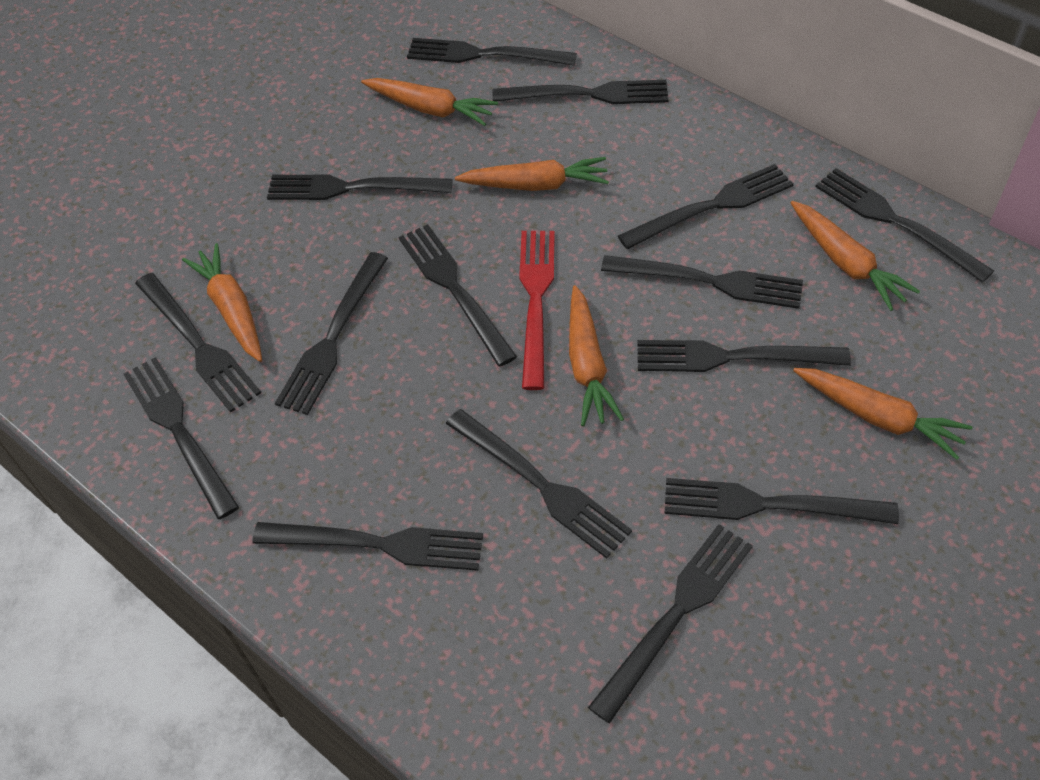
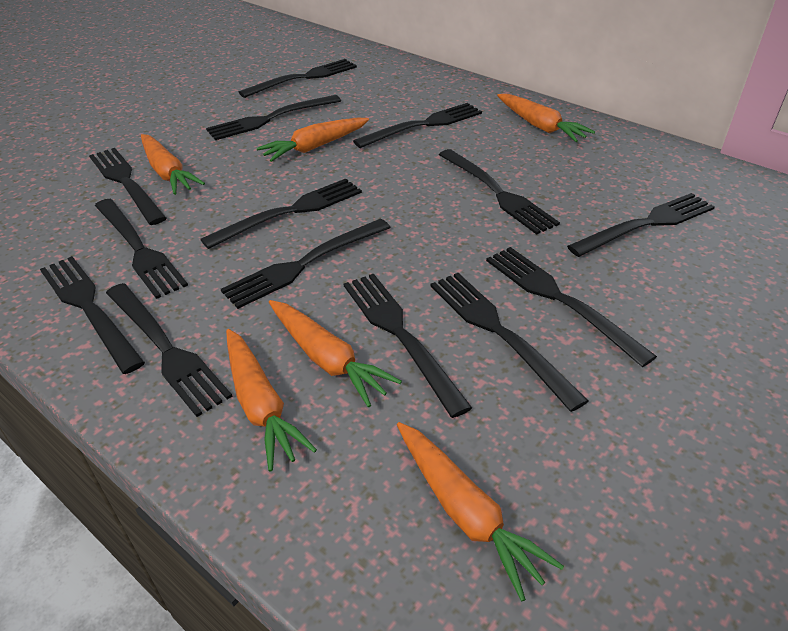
black fork: [123,357,239,519] [135,273,261,413] [252,522,483,571] [267,174,453,200] [275,252,388,415] [399,224,517,366] [407,38,577,66] [446,409,632,559] [492,80,669,104] [588,524,753,724] [601,255,803,309] [618,164,794,249] [637,340,851,372] [664,478,899,524] [815,168,994,283] = 15 -> [40,256,145,374] [89,148,167,225] [95,199,188,299] [106,283,232,417] [200,179,362,249] [206,95,341,140] [221,219,391,309] [239,59,357,98] [344,274,472,418] [353,103,482,148] [431,273,589,412] [439,149,560,235] [486,247,657,367] [567,193,715,257] = 14
red fork: [519,231,555,390] = 1 -> none = 0

